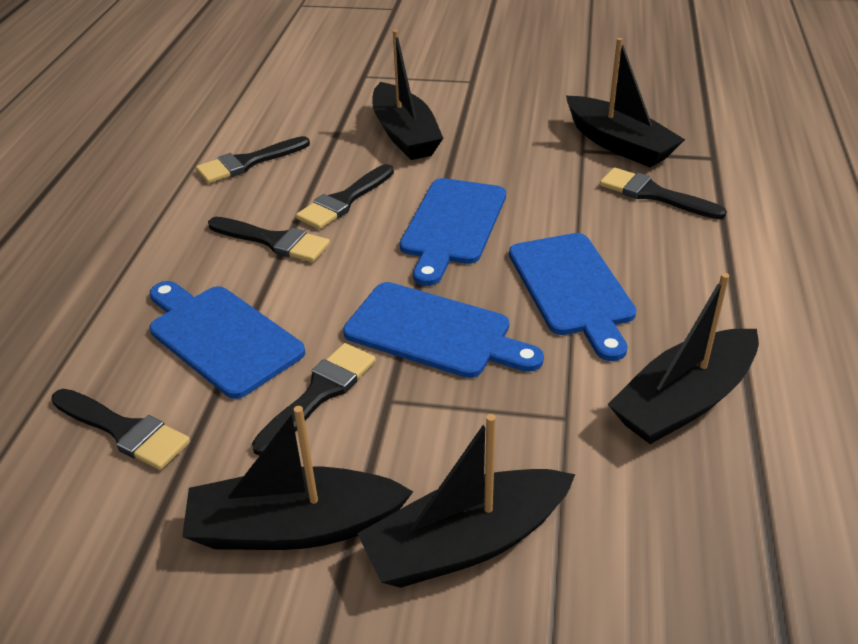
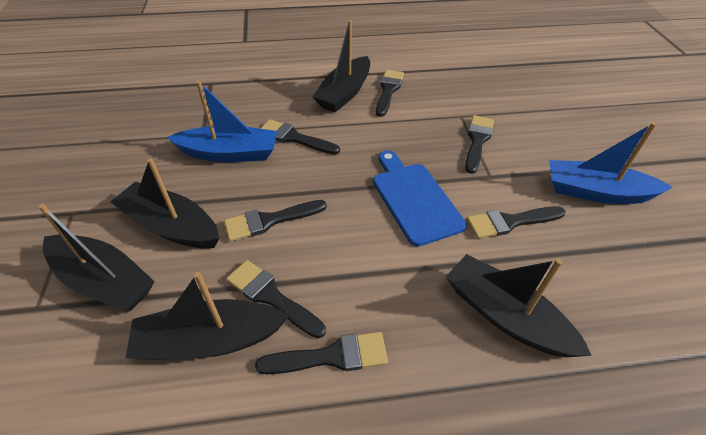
black brush: [51,389,190,470] [196,136,310,183] [208,217,330,262] [252,343,376,456] [296,164,394,229] [600,167,727,219] = 6 -> [224,200,327,241] [226,260,326,338] [255,332,388,374] [260,119,340,155] [376,70,404,117] [465,115,494,174] [467,206,566,238] = 7
blue boat: none = 0 -> [167,81,277,162] [549,122,673,204] = 2
blue cutting board: [150,281,305,399] [343,282,544,378] [400,178,506,286] [509,233,636,361] = 4 -> [373,150,467,247] = 1

